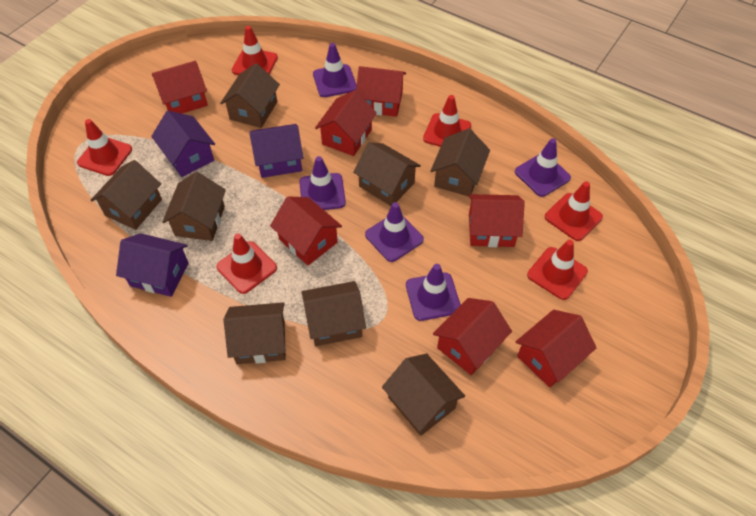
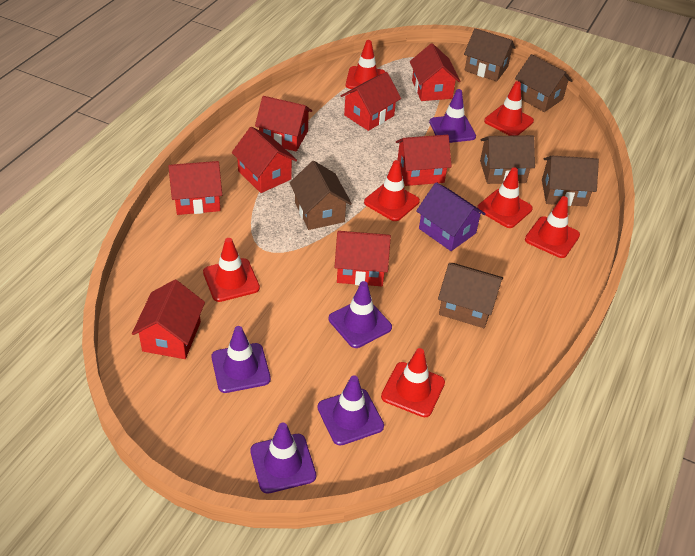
brown house: [91,160,162,230] [162,172,226,241] [220,63,280,128] [224,302,286,364] [302,281,366,346] [353,142,421,206] [382,353,465,436] [430,129,490,196] = 8 -> [290,161,352,230] [438,263,503,328] [464,28,516,82] [480,135,535,184] [515,54,572,112] [542,156,599,206] = 6
purple house: [116,233,189,297] [151,111,215,177] [250,124,303,178] = 3 -> [416,182,486,251] = 1
red house: [152,61,208,114] [270,196,342,265] [315,90,377,156] [356,66,406,117] [433,298,512,375] [468,194,525,247] [516,310,597,388] = 7 -> [132,280,205,359] [168,161,222,215] [232,127,297,193] [255,96,312,151] [335,231,391,286] [341,72,401,131] [396,135,452,186] [410,43,460,101] = 8
red traffic cone: [77,119,132,176] [216,233,277,294] [232,26,278,75] [423,95,471,147] [527,240,588,300] [545,181,603,241] = 6 -> [203,238,260,302] [346,40,385,89] [364,160,420,221] [381,348,445,417] [477,167,533,228] [484,81,534,136] [525,196,580,258] = 7

